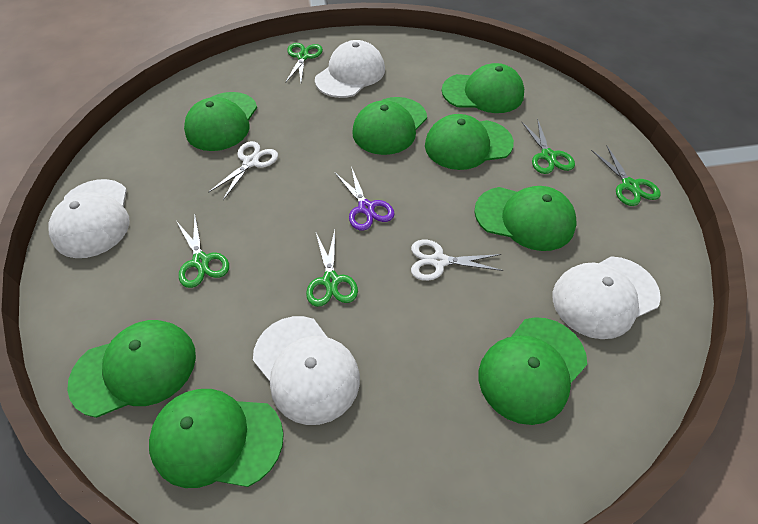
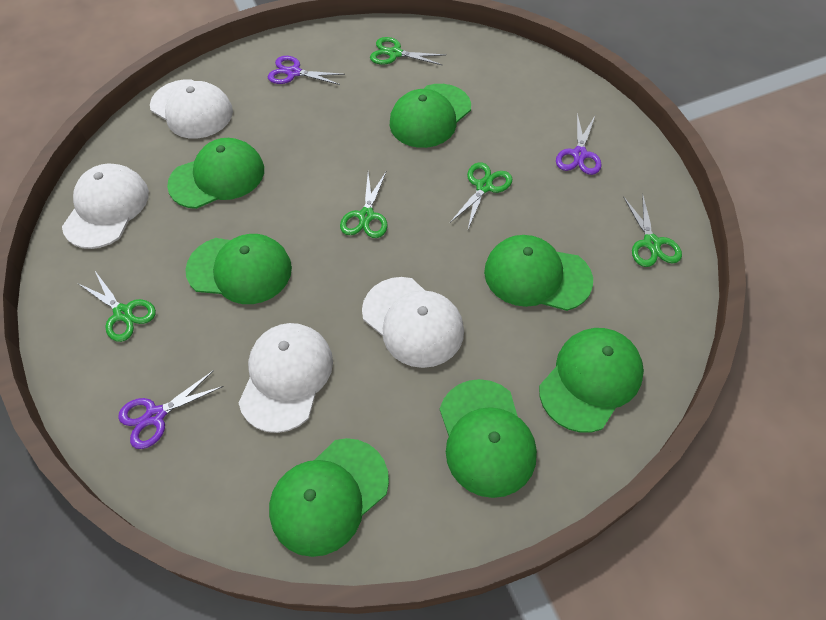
green cap: [67,320,196,418] [149,389,284,488] [184,92,257,151] [352,97,427,155] [425,114,514,170] [442,63,524,113] [474,186,576,251] [479,317,587,425] = 8 -> [167,138,264,209] [185,234,292,304] [269,438,389,557] [390,84,471,148] [440,379,537,498] [484,235,593,311] [539,328,644,433] = 7
purple scissors: [335,167,394,231] = 1 -> [118,370,224,449] [268,56,345,85] [556,113,602,175] = 3
white scissors: [208,141,278,200] [411,240,503,281] = 2 -> none = 0

